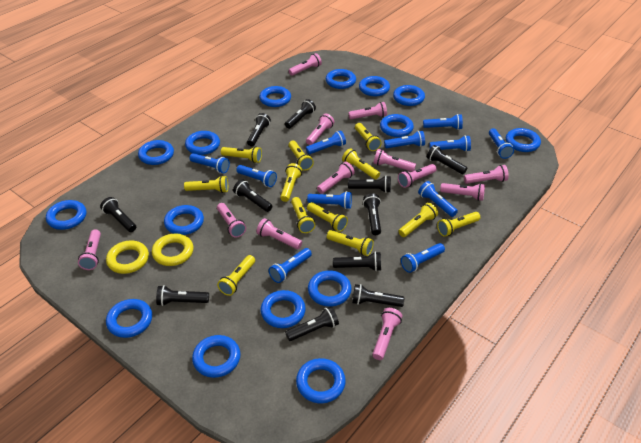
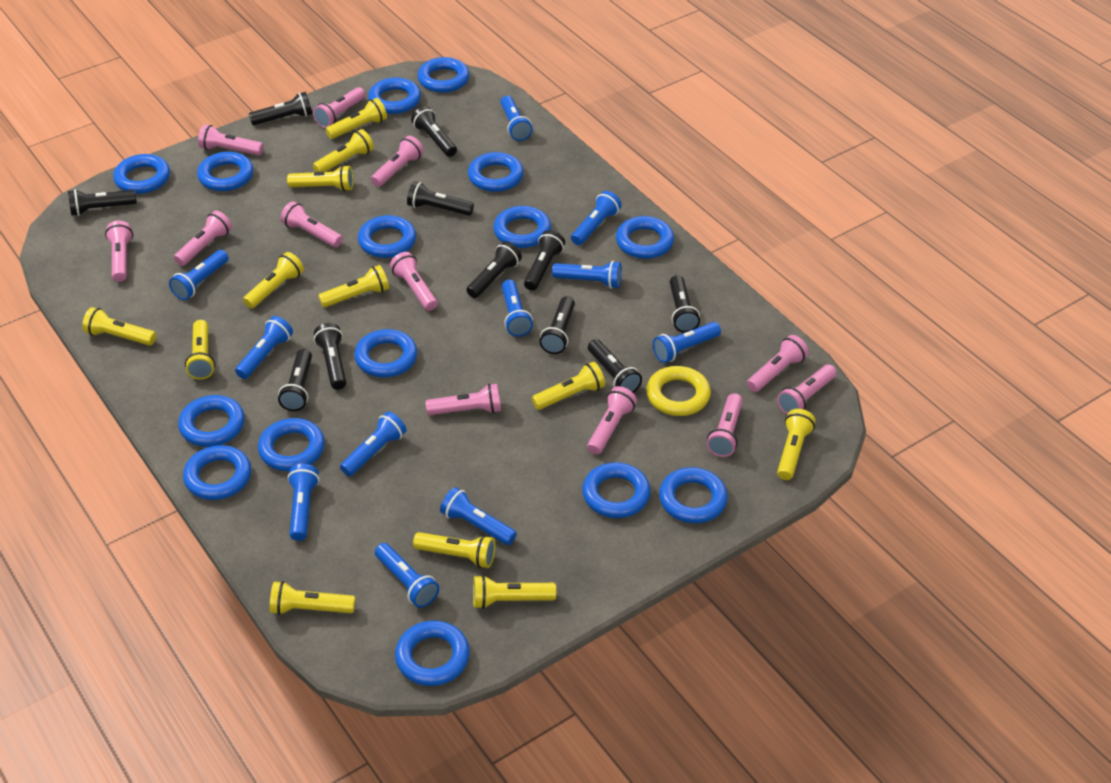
yellow ring: [106,241,149,274] [152,234,193,266] = 2 -> [646,366,711,416] = 1

